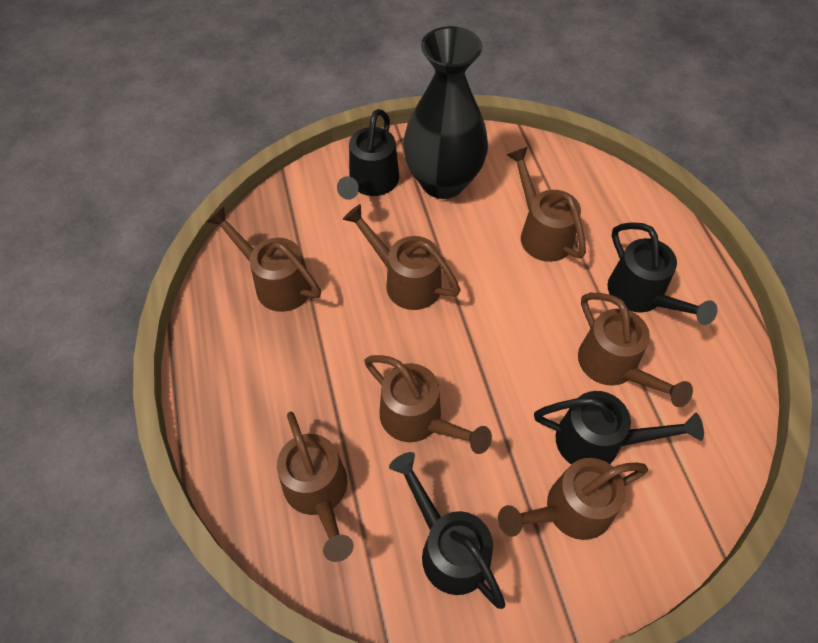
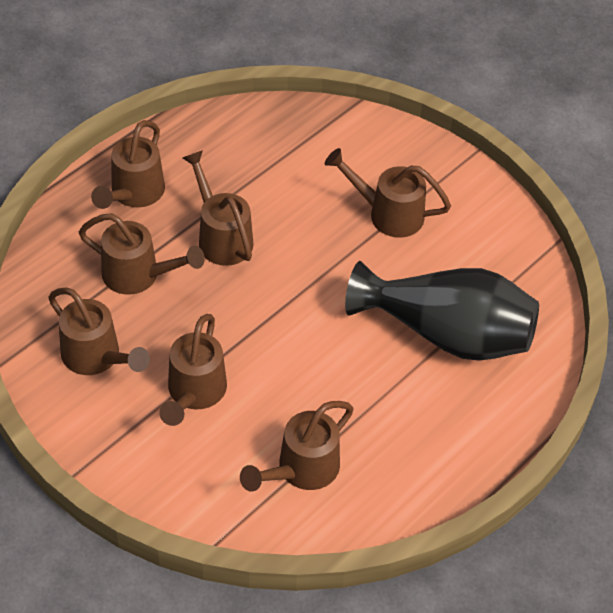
black watering can: [337,109,399,200] [389,452,506,609] [534,391,704,464] [607,222,717,325] = 4 -> none = 0

